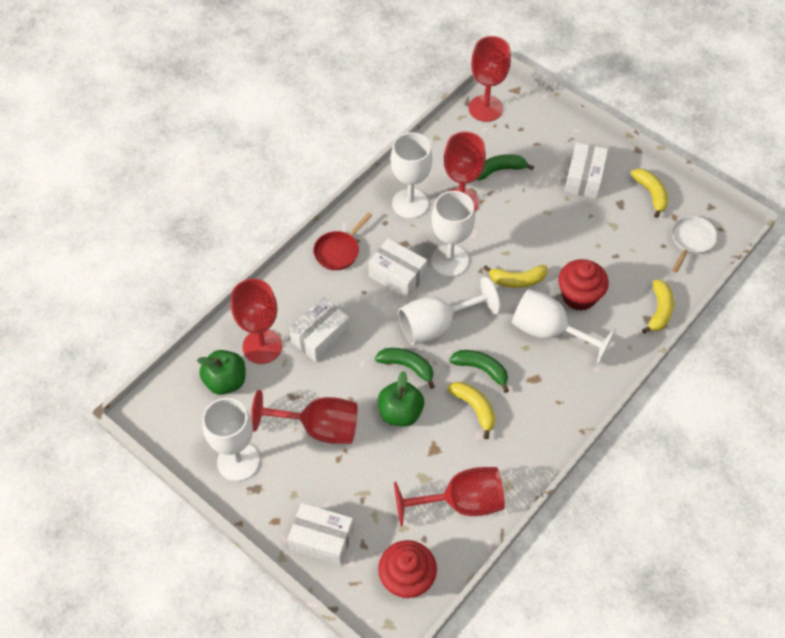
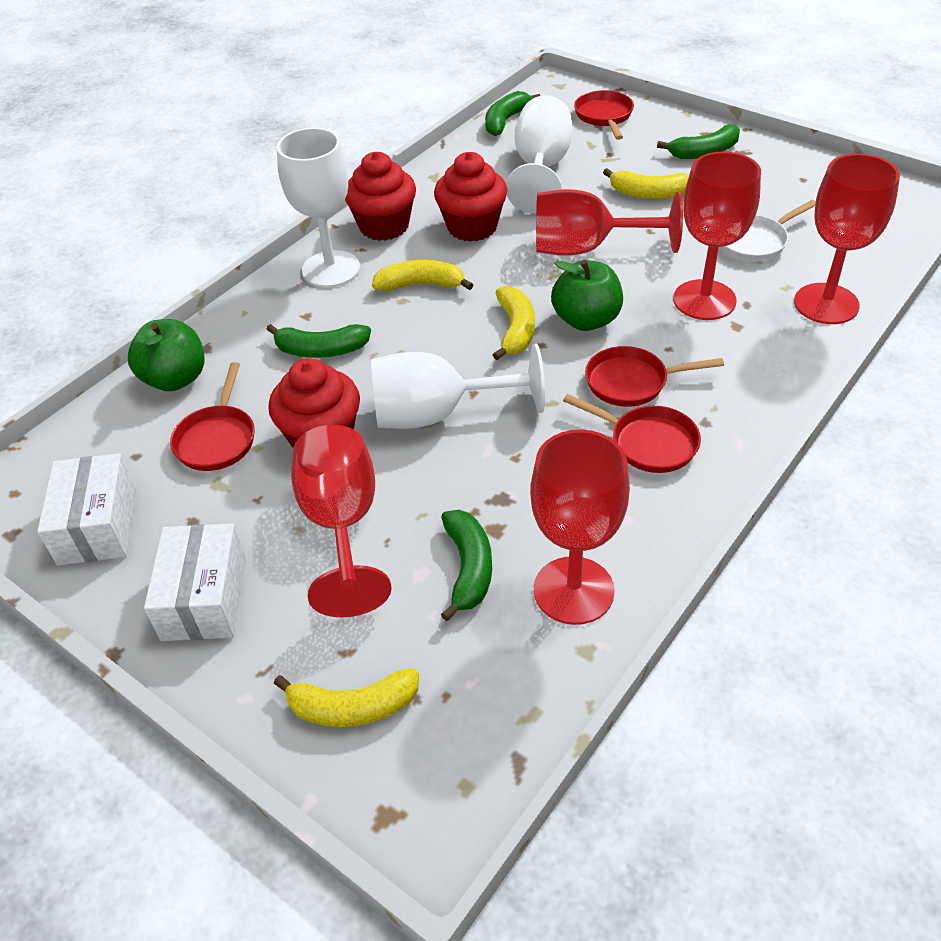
green banana: [375,348,435,389] [449,350,509,393] [477,154,534,180] = 3 -> [266,324,371,358] [441,510,492,621] [485,91,540,136] [657,124,740,159] = 4
red cupcake: [378,540,437,599] [558,259,609,311] = 2 -> [268,358,360,448] [345,152,416,241] [434,152,507,242] = 3
red pan: [313,212,372,270] = 1 -> [170,362,255,471] [563,394,701,473] [574,90,634,140] [585,346,724,407] = 4
white box: [288,503,354,565] [289,297,350,363] [369,238,427,299] [564,142,608,199] = 4 -> [37,453,136,566] [144,523,246,641] = 2
white goblet: [203,398,260,481] [391,133,433,219] [398,277,500,345] [431,191,475,277] [512,289,616,365] = 5 -> [277,128,360,288] [371,343,545,429] [506,95,572,214] = 3

